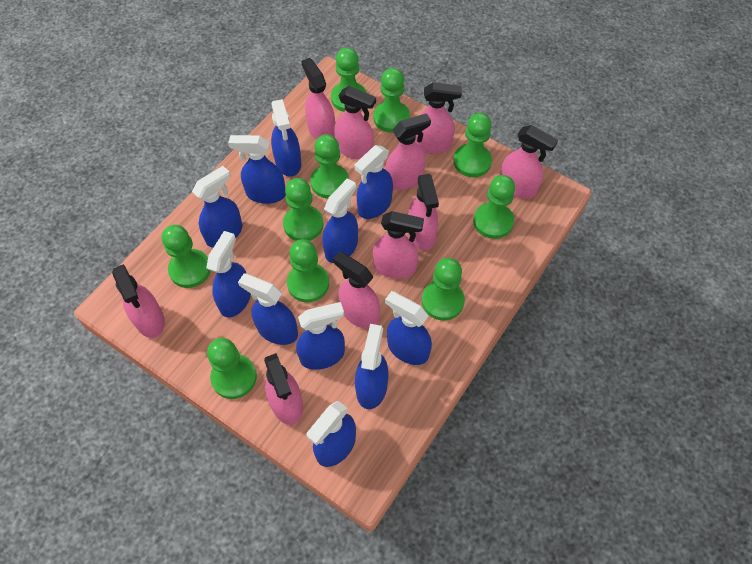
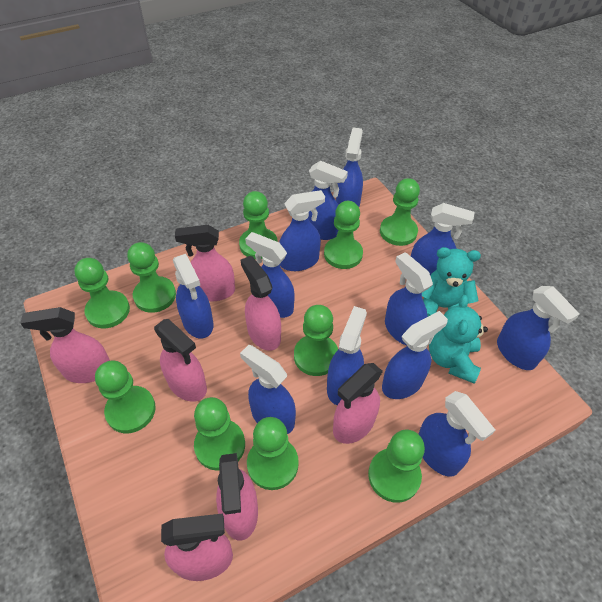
blue spray bottle: [192,166,242,248] [206,231,251,318] [228,135,286,204] [238,273,298,345] [271,99,301,177] [296,302,345,370] [306,401,356,467] [322,178,358,263] [355,145,393,219] [355,324,389,409] [385,291,432,365] = 11 -> [173,254,213,339] [240,345,296,434] [245,232,295,318] [279,190,325,271] [308,161,348,240] [327,306,367,405] [336,127,363,207] [382,311,448,399] [385,252,433,345] [411,203,475,275] [419,391,495,477] [497,286,580,370] = 12
pink spray bottle: [112,264,165,338] [264,353,303,425] [301,58,335,140] [333,251,380,329] [334,86,376,160] [373,211,424,279] [385,113,431,190] [408,174,439,250] [415,82,462,154] [500,125,558,199] = 10 -> [20,307,110,383] [154,319,207,402] [161,513,233,581] [175,225,235,301] [216,453,258,541] [241,256,281,351] [333,363,383,444] = 7
turquoise teddy bear: none = 0 -> [422,247,481,316] [429,295,488,383] = 2

